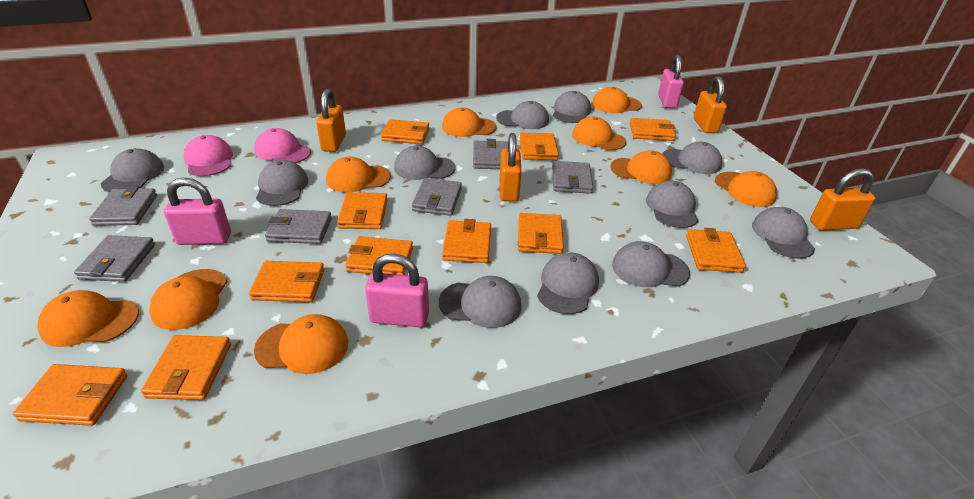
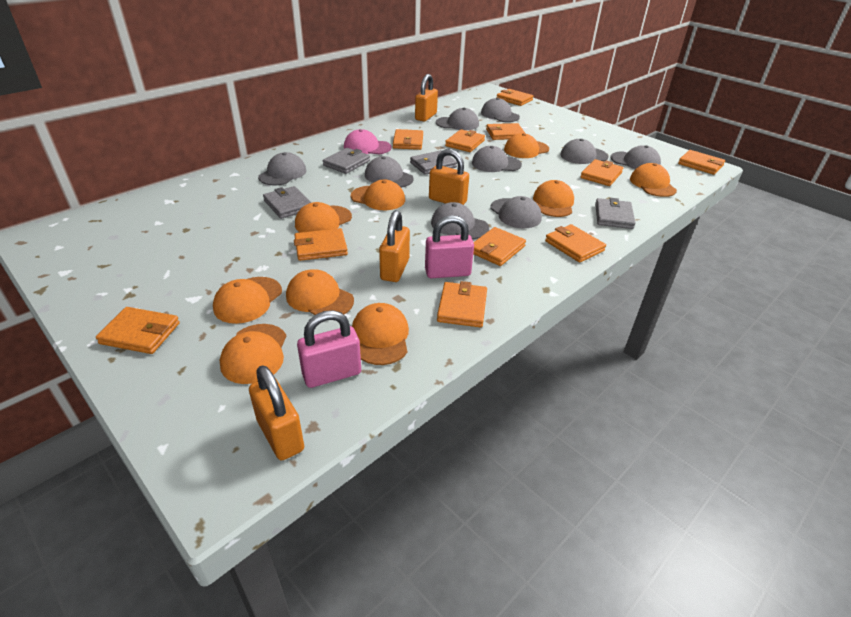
grey cap: [101,148,164,192] [256,160,308,206] [394,146,456,180] [439,276,522,328] [496,101,549,129] [537,252,599,314] [553,91,591,123] [612,241,690,287] [646,181,699,228] [662,142,722,174] [752,207,815,259] = 11 -> [258,152,306,186] [365,156,414,188] [431,202,489,239] [436,108,479,130] [472,146,522,172] [481,98,520,122] [490,196,542,228] [560,139,608,164] [610,145,661,169] = 9
grey wallet: [74,235,155,282] [89,186,157,226] [265,209,332,244] [412,178,462,216] [473,139,508,169] [552,161,593,194] = 6 -> [263,186,312,219] [323,148,370,174] [410,150,457,175] [595,198,636,229] = 4
pink cap: [184,135,233,176] [254,128,311,163] = 2 -> [344,129,392,154] = 1
pink padlock: [164,177,231,245] [365,254,429,327] [658,55,684,108] = 3 -> [297,310,361,388] [425,215,474,278] = 2

